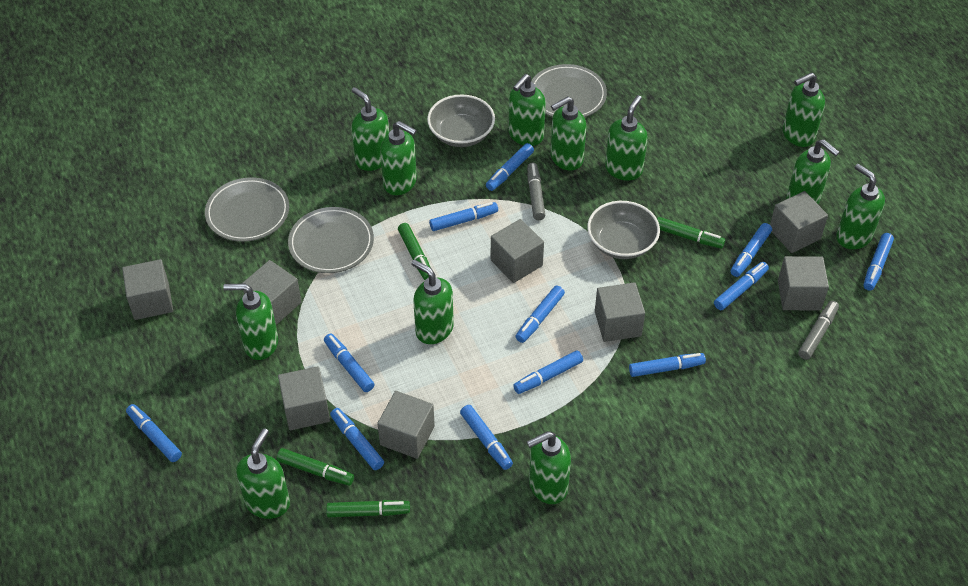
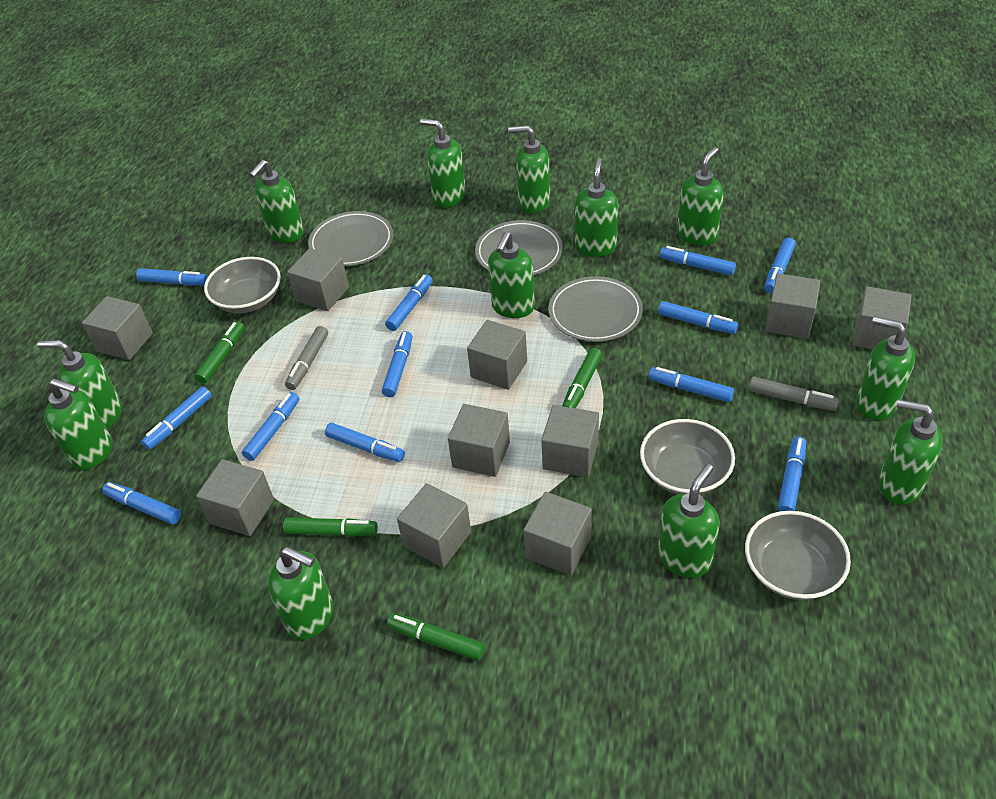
grey bowl: [427,94,495,147] [587,201,660,259] = 2 -> [204,257,281,313] [640,419,735,495] [745,511,851,600] = 3
grey cube: [122,259,173,320] [242,260,301,325] [278,366,330,430] [377,391,435,459] [491,219,544,283] [595,282,645,342] [770,191,828,253] [778,256,829,310] = 8 -> [82,296,153,360] [196,459,274,536] [287,248,349,311] [397,483,471,568] [448,404,510,477] [467,320,527,390] [523,492,592,575] [541,405,599,477] [765,273,821,339] [852,286,912,350] = 10

